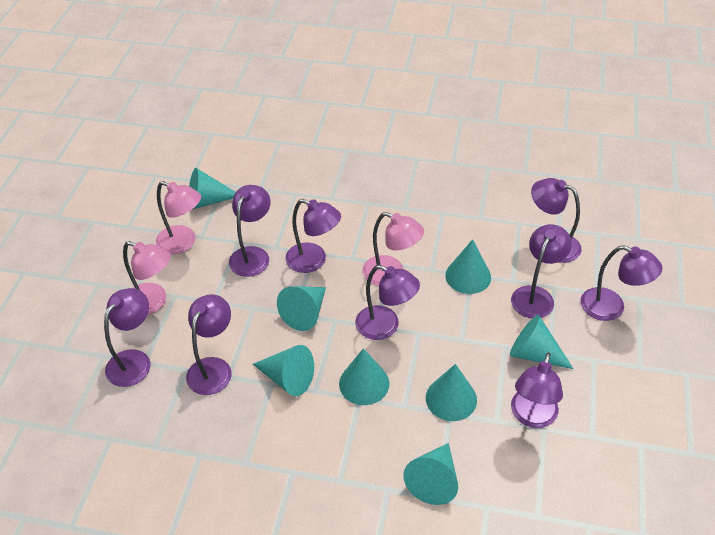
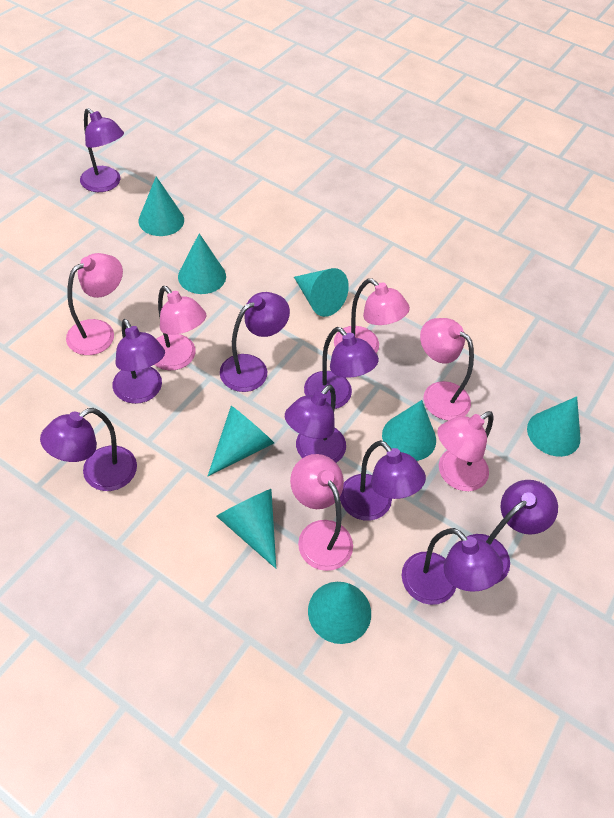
pink lamp: [123,241,171,315] [156,181,201,254] [362,212,424,286] = 3 -> [66,253,123,355] [155,286,206,370] [290,454,353,571] [334,278,410,353] [420,318,474,420] [437,411,494,491] = 6

